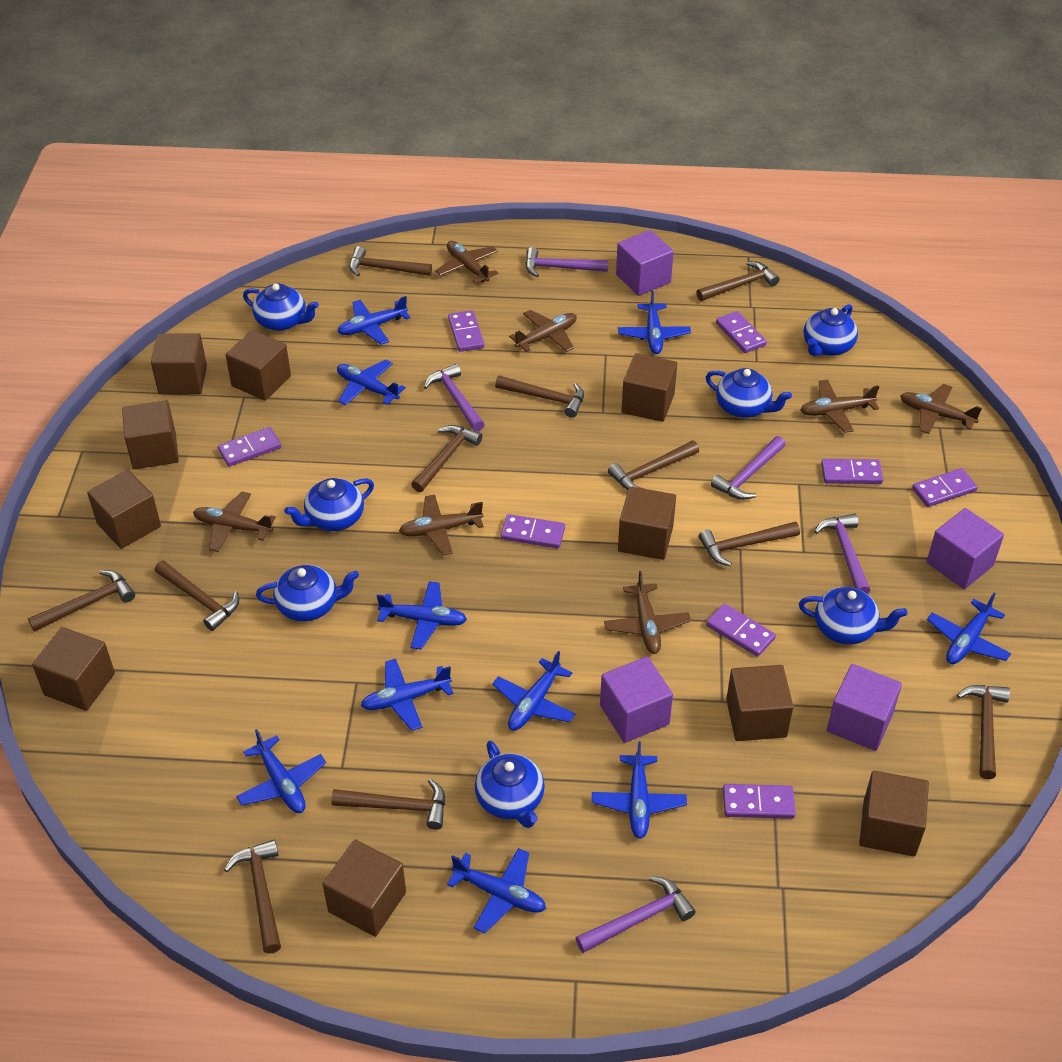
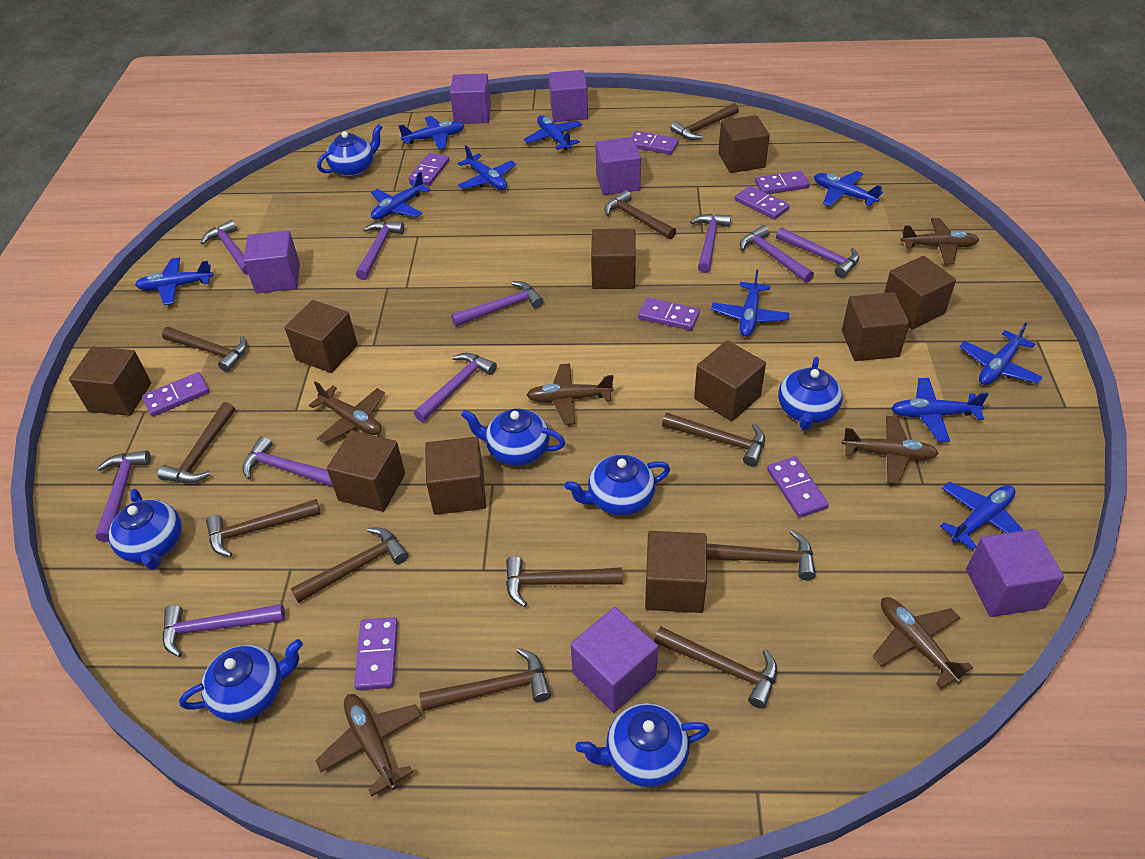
brown plane: [193,492,276,552] [399,494,484,555] [435,241,498,284] [509,310,577,352] [604,571,691,654] [800,380,879,433] [901,384,982,434] = 7 -> [309,381,385,444] [315,694,422,796] [526,364,614,425] [842,415,939,484] [873,597,973,688] [901,218,979,264] = 6
purple cube: [600,657,673,743] [616,230,674,296] [827,664,902,751] [927,508,1004,589] = 4 -> [244,230,300,293] [450,73,491,124] [549,70,588,122] [570,607,658,713] [595,137,641,195] [966,529,1064,617] = 6
purple hammer: [424,364,485,431] [526,247,608,277] [576,876,696,953] [711,436,786,500] [814,514,871,594] = 5 -> [95,450,151,542] [162,604,285,657] [201,220,248,275] [242,436,333,487] [356,221,404,280] [414,353,497,422] [451,281,544,327] [690,214,731,273] [740,225,814,283] [776,227,859,278] = 10

